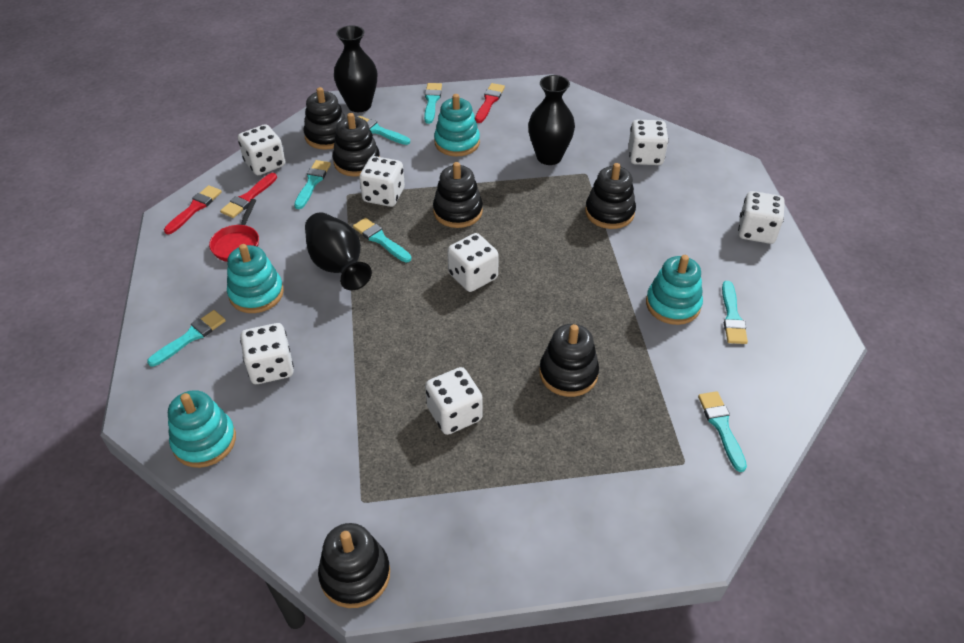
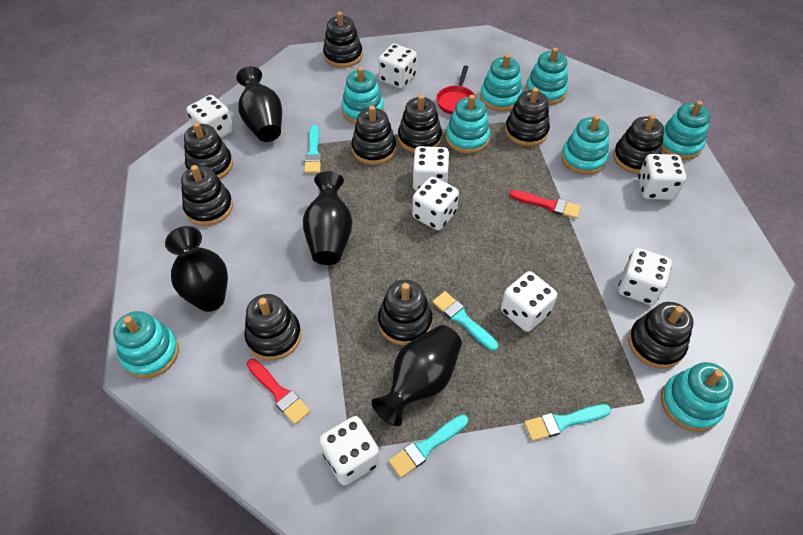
black stacking toy: [303,87,345,150] [318,523,390,608] [333,113,380,177] [433,162,483,228] [539,324,599,397] [585,163,636,229] = 6 -> [181,165,233,226] [184,122,233,179] [244,294,301,360] [323,12,363,68] [351,106,396,165] [378,279,433,345] [398,95,442,153] [505,88,550,146] [613,115,664,174] [628,302,694,369] = 10
black vase: [305,212,372,290] [334,25,377,112] [528,75,575,165] = 3 -> [165,226,228,312] [237,66,282,142] [303,171,352,265] [371,325,462,426] = 4
red brush: [164,185,222,234] [220,173,277,218] [475,83,505,123] = 3 -> [247,359,310,425] [509,190,581,219] = 2
turquoise brush: [147,310,226,367] [294,160,331,209] [353,218,412,263] [358,116,410,145] [424,83,442,124] [698,391,747,472] [722,281,748,344] = 7 -> [304,125,321,173] [389,414,468,478] [433,291,498,351] [524,404,611,441] = 4
turquoise stacking toy: [168,390,236,468] [227,244,284,313] [434,94,480,157] [646,255,703,325] = 4 -> [113,311,179,378] [341,67,384,124] [446,95,490,154] [480,54,523,111] [525,48,568,105] [561,115,609,175] [661,362,733,432] [662,101,710,160] = 8
white dice: [238,124,286,175] [240,323,294,384] [359,156,405,207] [425,367,483,435] [447,233,499,292] [628,120,669,165] [738,191,785,244] = 7 -> [187,95,234,138] [319,416,380,486] [378,44,417,89] [412,146,449,191] [412,177,459,231] [501,271,557,332] [618,248,672,305] [638,154,686,200] = 8

